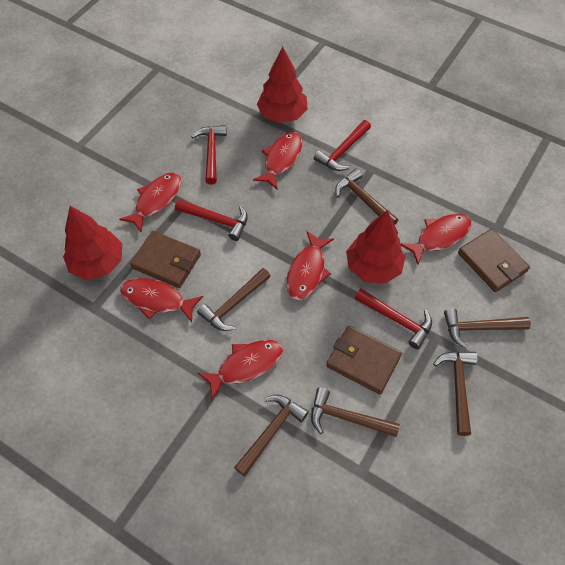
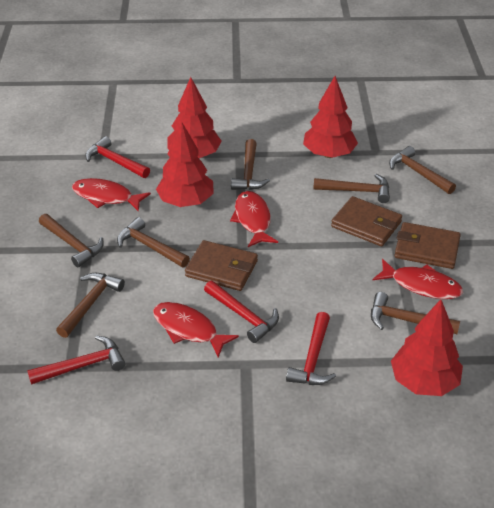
brown hammer: [197,268,271,331] [234,395,309,476] [311,387,400,437] [335,169,398,225] [433,352,478,436] [444,308,531,349] = 6 -> [39,214,104,267] [56,273,125,338] [117,217,190,268] [231,139,270,190] [313,174,390,203] [371,292,460,334] [389,146,456,194] = 7
red fish: [119,173,182,233] [120,278,203,322] [198,340,283,400] [253,132,303,190] [286,231,334,300] [401,214,472,264] = 6 -> [72,178,151,212] [153,302,239,358] [230,191,278,247] [373,259,463,299] = 4
red tree: [63,206,122,280] [257,47,308,123] [346,210,406,284] = 3 -> [156,121,214,207] [168,77,222,158] [303,76,358,158] [391,299,463,396] = 4

